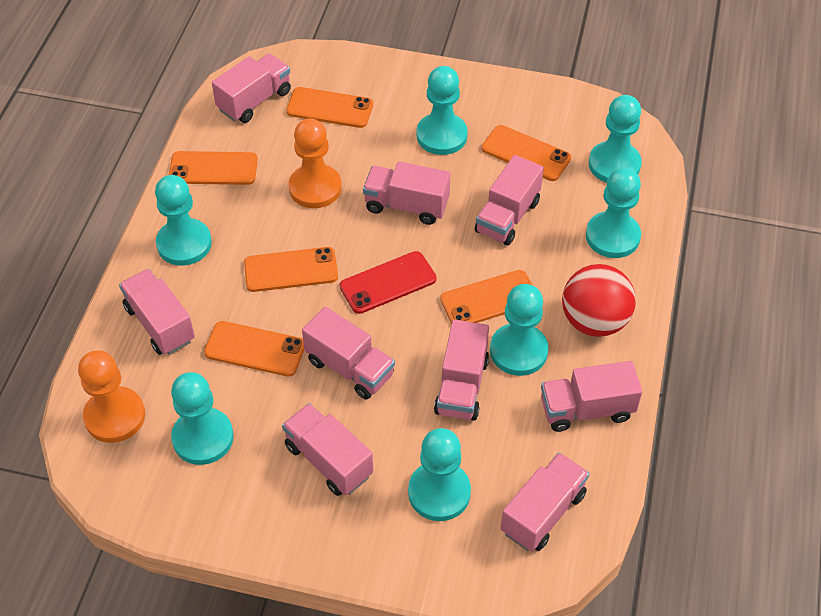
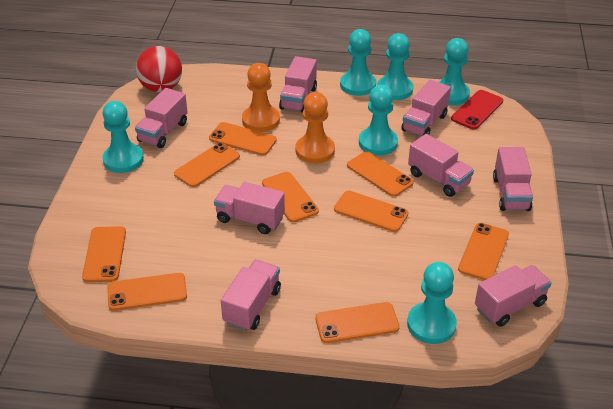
orange phone: [169,151,258,185] [204,321,304,377] [244,247,338,292] [286,87,373,128] [440,270,532,324] [482,125,571,181] = 6 -> [82,226,126,282] [107,273,187,311] [174,143,240,187] [209,122,277,155] [262,172,319,222] [315,302,400,343] [334,191,408,232] [347,151,414,197] [458,223,509,280] = 9
pink truck: [119,269,195,355] [212,53,291,123] [282,403,373,496] [302,307,395,400] [363,161,450,225] [434,320,489,421] [475,155,544,246] [501,452,589,552] [541,361,642,432] = 9 -> [135,88,188,148] [214,182,285,234] [221,259,281,331] [279,56,317,113] [401,80,451,136] [408,134,474,197] [475,265,552,327] [493,147,533,211] = 8
turquoise pawn: [155,175,212,266] [171,372,234,465] [408,428,471,521] [417,66,468,155] [490,284,549,376] [586,167,641,258] [589,95,642,183] = 7 -> [102,101,144,173] [340,29,376,96] [359,85,398,155] [377,33,413,100] [407,262,457,344] [439,38,470,105] = 6

